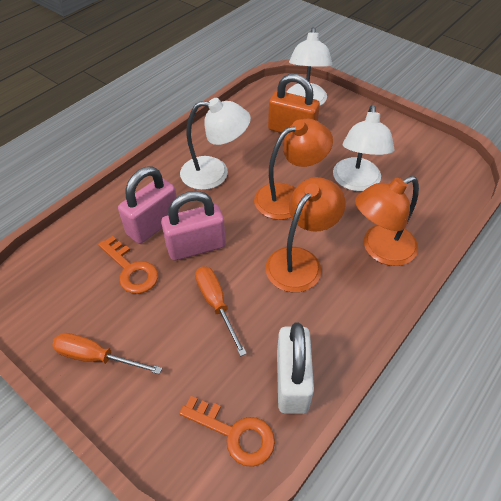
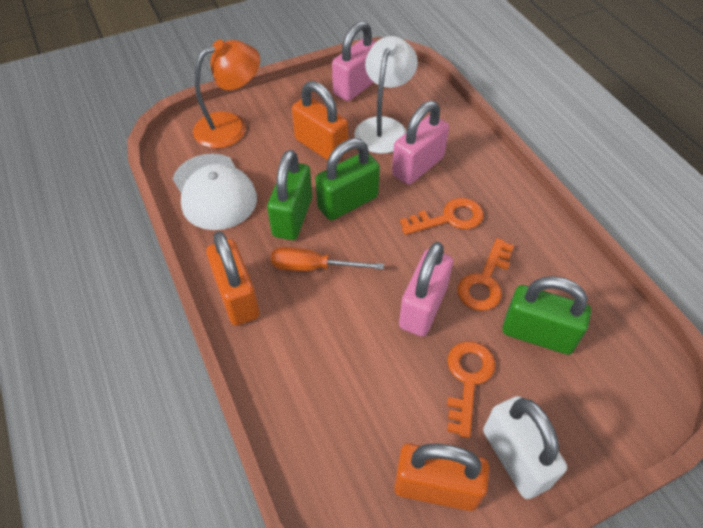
green padlock: none = 0 -> [267,150,312,240] [315,138,380,220] [502,276,591,355] = 3
orange key: [98,236,158,294] [179,396,275,467] = 2 -> [400,198,484,235] [447,341,495,438] [458,238,514,311] = 3
orange lamp: [254,119,333,220] [265,177,346,292] [355,176,419,266] = 3 -> [193,40,260,148] = 1
orange padlock: [268,74,320,133] = 1 -> [206,231,260,326] [292,81,348,160] [394,444,489,511] = 3
orange screwdriver: [52,333,162,374] [195,266,247,356] = 2 -> [271,247,384,271] = 1
pink padlock: [118,167,179,244] [161,191,226,261] = 2 -> [332,21,376,101] [392,101,449,185] [399,242,453,336] = 3
white cap: none = 0 -> [173,153,257,230] = 1
white lamp: [180,98,251,190] [286,27,332,106] [333,105,395,191] = 3 -> [354,36,418,154] = 1

